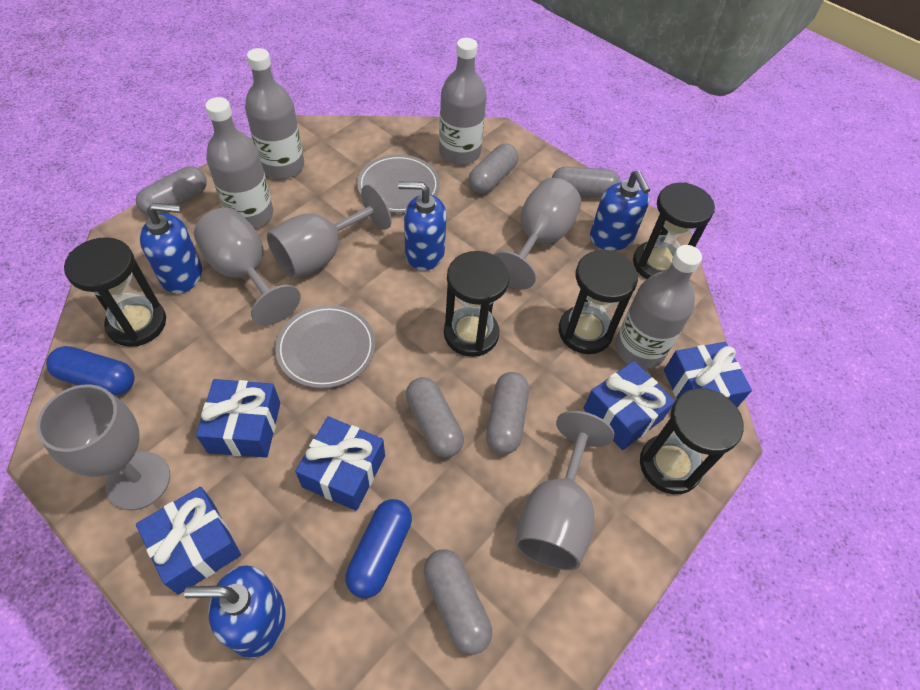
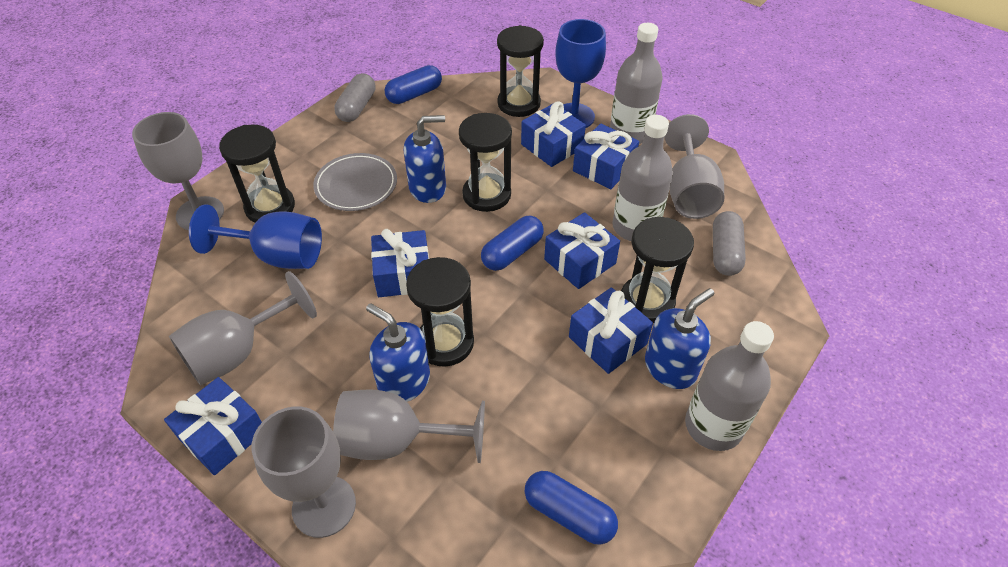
blue capsule: [46,346,135,396] [345,499,412,598] = 2 -> [385,65,442,104] [481,216,544,271] [525,471,618,545] = 3
blue gift: [136,487,241,595] [196,379,281,458] [295,416,385,511] [583,361,675,450] [664,342,752,407] = 5 -> [164,377,262,475] [371,229,429,297] [521,101,586,167] [544,212,620,289] [569,287,653,374] [573,123,639,189] = 6
blue goblet: none = 0 -> [189,204,322,269] [555,19,606,128] = 2
blue soap dispenser: [140,203,202,294] [184,565,286,658] [398,182,447,271] [590,171,650,250] = 4 -> [366,303,430,402] [404,115,446,203] [645,288,714,389] = 3
grey bottle: [205,97,273,228] [245,48,304,179] [439,38,487,165] [615,245,702,369] = 4 -> [610,23,663,144] [612,115,673,241] [685,321,774,451] = 3
grey capsule: [136,166,207,216] [406,377,464,458] [424,549,492,655] [468,144,519,194] [486,372,529,454] [552,166,621,197] = 6 -> [334,73,376,122] [713,211,746,276] = 2
grey plate: [275,305,375,388] [357,154,440,213] = 2 -> [313,153,397,211] = 1

